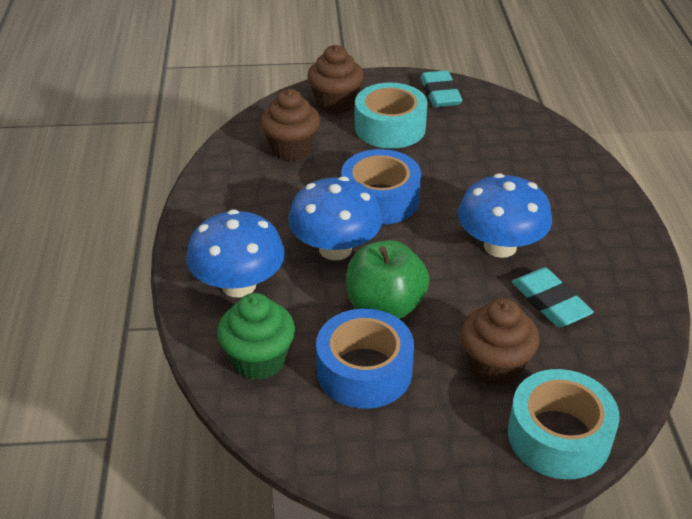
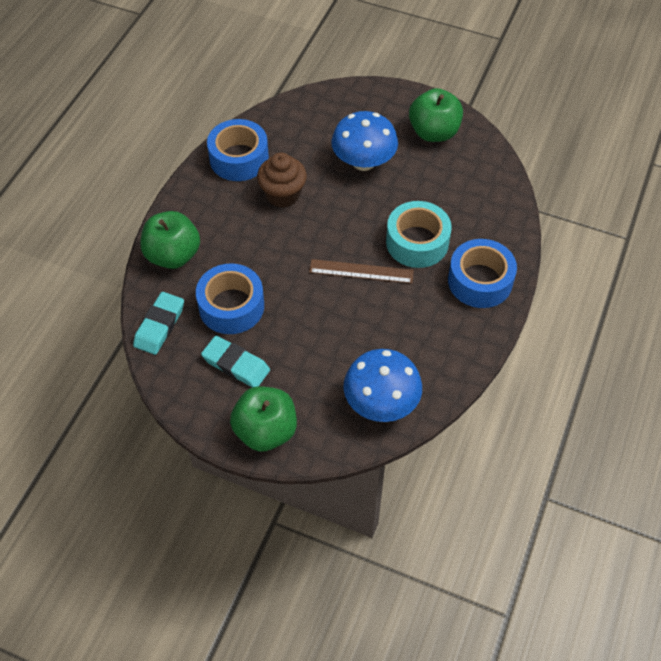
blue mushroom: [186,210,285,297] [288,176,382,260] [458,173,552,258] = 3 -> [331,111,398,171] [344,349,422,422] = 2
blue tape: [316,309,414,409] [341,149,421,225] = 2 -> [196,263,264,334] [207,119,269,181] [448,239,517,308] = 3
brown cupcake: [260,89,320,161] [308,45,364,114] [461,299,540,386] = 3 -> [257,152,307,208] = 1
brown ruler: none = 0 -> [309,259,414,284] = 1
green apple: [346,240,429,319] = 1 -> [140,211,200,269] [230,386,297,452] [409,88,463,142] = 3
green cupcake: [217,293,295,380] = 1 -> none = 0
turquoise tape: [355,83,428,149] [508,369,620,479] = 2 -> [386,201,452,268] = 1

